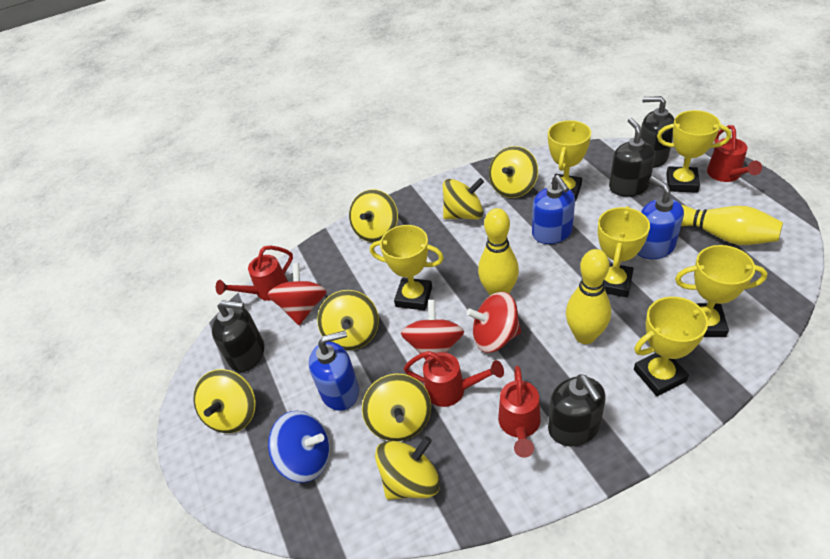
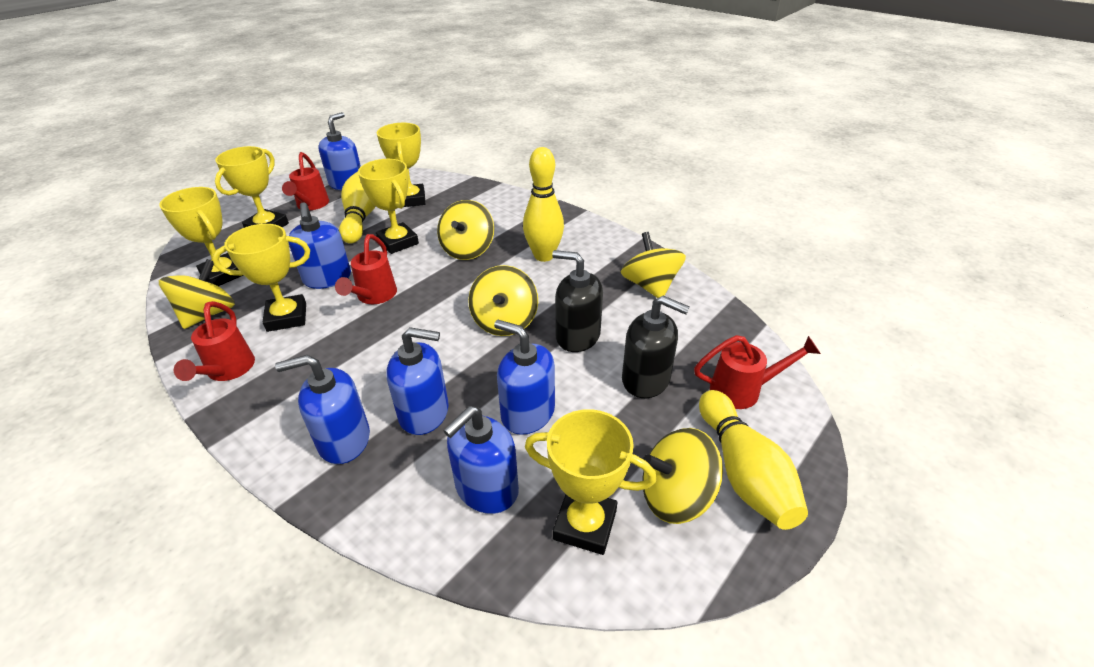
black soap dispenser: [212,300,264,372] [548,374,606,446] [609,118,655,197] [640,96,674,168] = 4 -> [552,250,603,352] [622,296,690,398] = 2
blue soap dispenser: [309,331,359,411] [532,175,575,244] [638,176,684,259] = 3 -> [275,355,370,464] [288,202,351,289] [318,112,361,191] [386,327,449,435] [443,406,519,514] [494,320,555,435] = 6
blue spinning top: [268,411,330,483] = 1 -> none = 0
red spinning top: [268,263,327,325] [401,300,464,360] [466,292,521,353] = 3 -> none = 0
yellow spinning top: [193,369,256,433] [317,290,379,350] [349,189,398,242] [362,374,431,441] [375,436,440,500] [443,178,484,220] [489,146,538,198] = 7 -> [159,259,235,329] [437,200,494,260] [468,265,538,336] [621,232,686,298] [642,428,723,524] = 5

